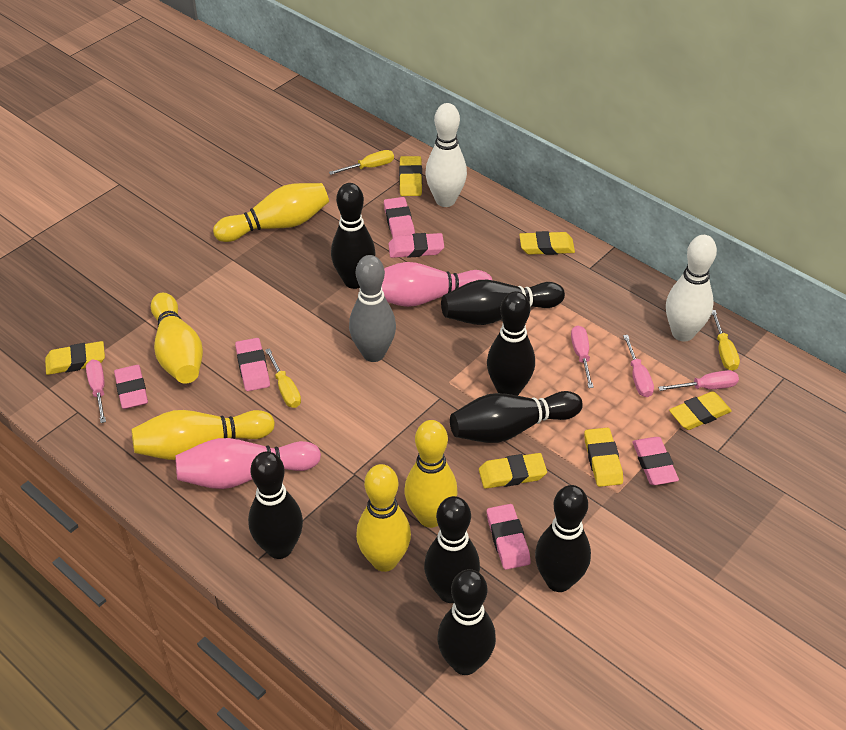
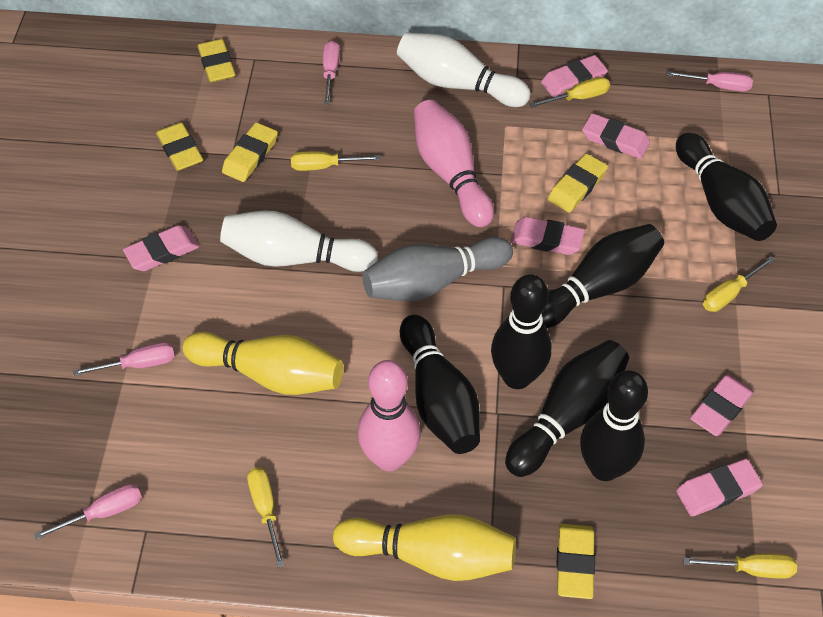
black bowling pin: [248,451,303,559] [331,183,376,289] [424,496,480,603] [438,569,496,675] [441,280,565,325] [450,391,583,443] [487,291,535,396] [535,485,591,592] = 8 -> [400,315,480,454] [491,274,551,389] [505,340,629,477] [542,224,664,328] [580,370,648,481] [676,133,777,241] = 6
yellow bowling pin: [131,410,275,460] [151,293,203,384] [213,183,329,242] [356,464,411,572] [405,420,457,528] = 5 -> [182,332,343,395] [333,514,516,581] = 2
yellow eraser: [45,341,105,375] [399,156,422,196] [479,453,547,489] [519,231,575,255] [584,428,623,487] [669,391,732,430] = 6 -> [156,122,203,171] [198,39,236,82] [222,123,278,182] [548,154,608,213] [557,524,595,599] = 5
yellow screwdriver: [265,348,301,408] [329,150,394,175] [712,310,740,371] = 3 -> [247,467,285,567] [291,151,380,171] [529,77,610,108] [683,554,797,579] [703,256,775,312] = 5

